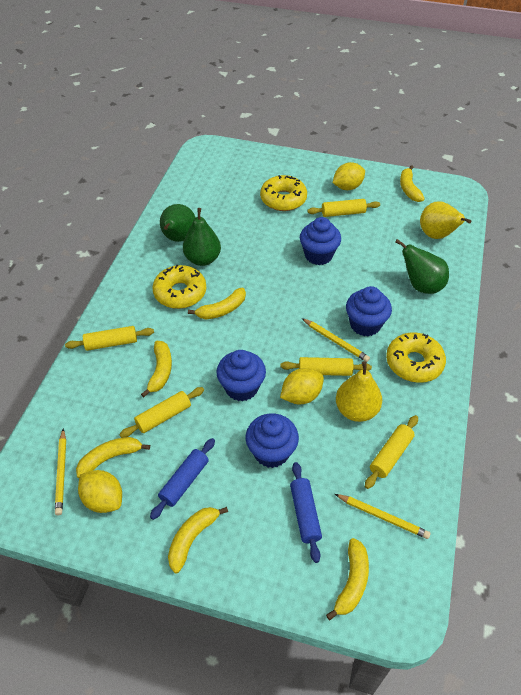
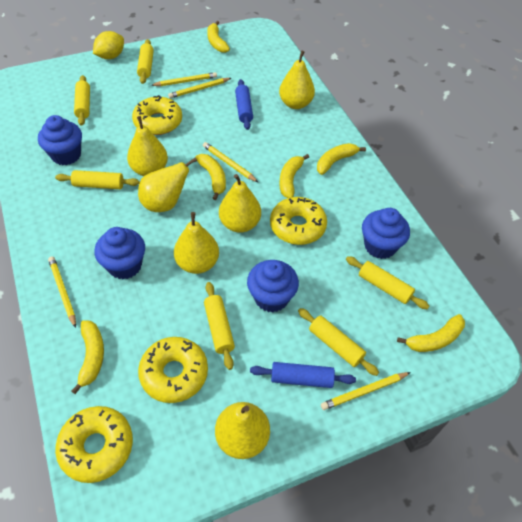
green pear: [160,204,196,242] [183,208,221,266] [395,239,449,294] = 3 -> none = 0
yellow donut: [152,265,206,309] [260,175,307,211] [386,332,446,383] = 3 -> [55,406,133,483] [132,95,182,135] [138,337,208,403] [270,197,327,245] = 4
yellow lemon: [78,470,122,513] [280,368,324,404] [333,162,365,190] = 3 -> [93,31,124,59] = 1
yellow pear: [336,361,382,422] [420,201,472,239] = 2 -> [127,116,168,176] [138,157,197,212] [174,212,219,274] [215,402,270,459] [219,174,261,233] [279,51,315,109] = 6
yellow pencil: [55,428,66,515] [302,318,370,362] [335,494,431,539] = 3 -> [48,256,76,328] [151,72,217,86] [168,78,231,99] [203,142,258,182] [321,372,411,410] = 5
yellow rolling pin: [65,326,154,351] [119,387,204,438] [281,357,372,376] [308,199,380,217] [365,415,418,489] = 5 -> [55,170,140,189] [74,75,90,126] [137,39,154,84] [204,282,235,370] [298,308,379,376] [346,256,429,309] = 6

